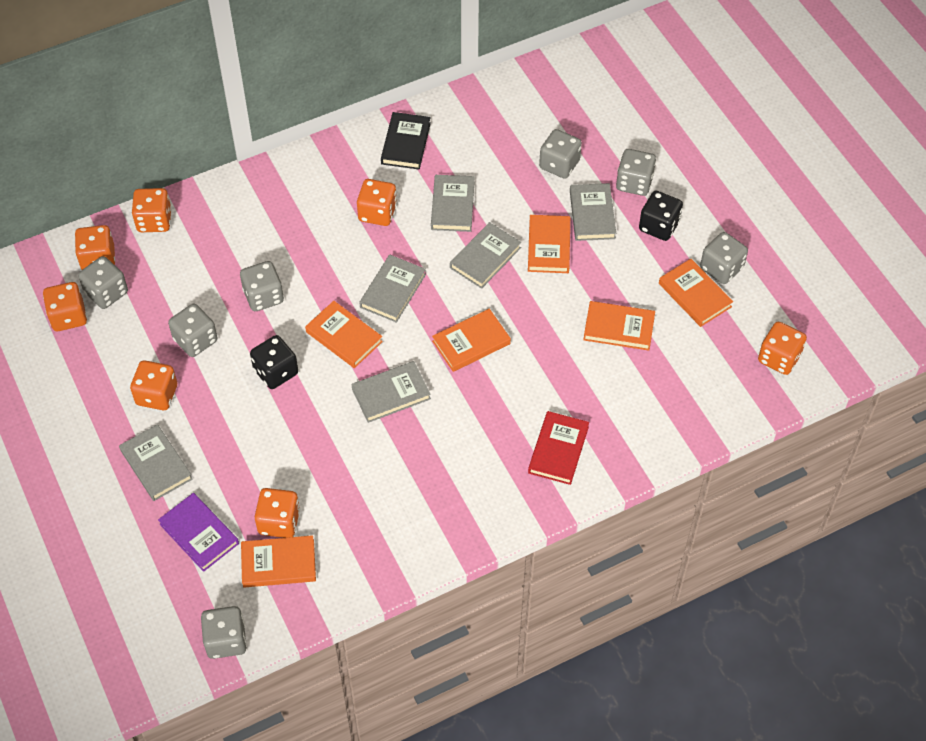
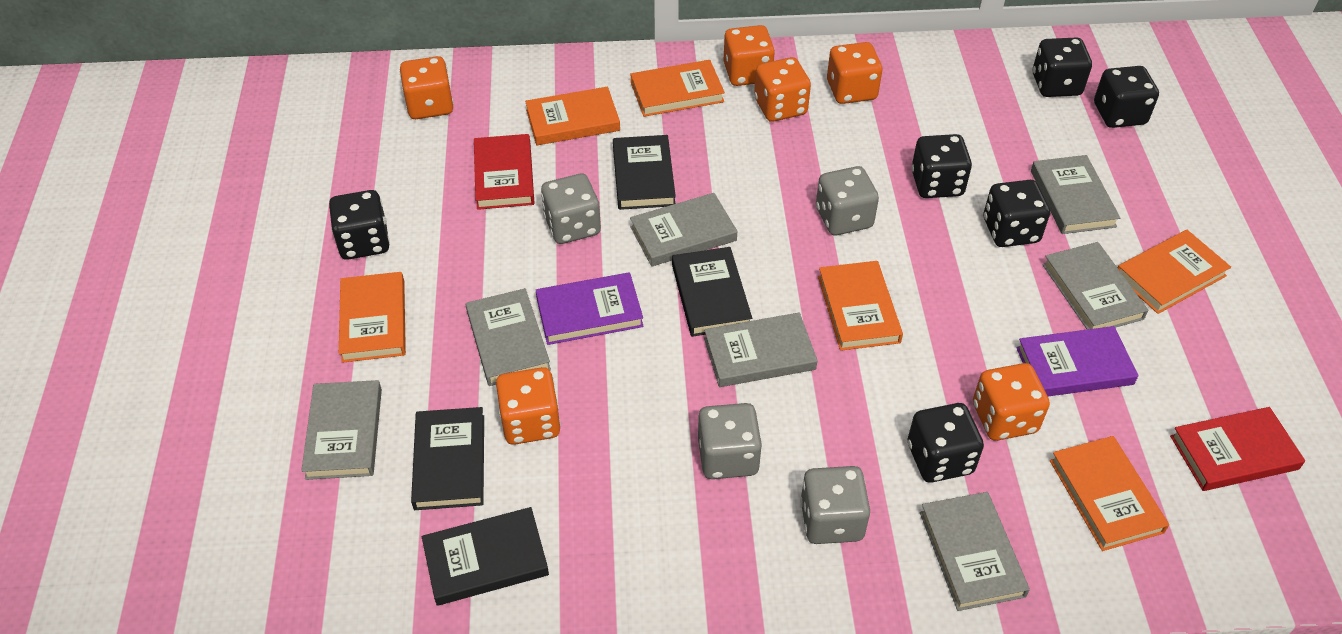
black book: [381,112,431,169] = 1 -> [411,407,484,510] [422,507,549,606] [613,135,676,210] [672,247,752,337] = 4
black dice: [250,335,298,389] [639,191,683,241] = 2 -> [329,190,390,260] [908,403,984,483] [912,134,972,198] [983,180,1050,247] [1033,37,1092,97] [1094,66,1159,128] = 6
grey book: [119,424,192,501] [351,361,431,423] [359,255,426,323] [431,175,475,232] [450,222,521,289] [570,183,616,241] = 6 -> [301,380,382,480] [466,288,551,386] [630,193,737,267] [704,313,818,387] [920,492,1030,611] [1031,155,1120,234] [1042,242,1148,329] = 7
grey dice: [78,256,128,309] [168,304,218,357] [201,606,247,659] [240,261,284,311] [539,129,582,179] [616,149,656,196] [700,232,748,284] = 7 -> [541,174,601,244] [698,403,762,479] [800,466,870,544] [816,166,879,235] = 4
orange dice: [43,282,87,331] [75,225,115,270] [130,360,177,410] [132,188,171,232] [255,488,300,538] [357,179,397,226] [758,322,807,375] = 7 -> [400,56,454,119] [496,367,561,445] [723,25,775,86] [754,57,811,122] [827,42,882,104] [973,363,1050,441] = 6
purple book: [158,493,239,572] = 1 -> [536,272,644,345] [1016,326,1139,397] = 2
red book: [528,411,589,485] = 1 -> [474,134,534,210] [1170,407,1305,491] = 2

